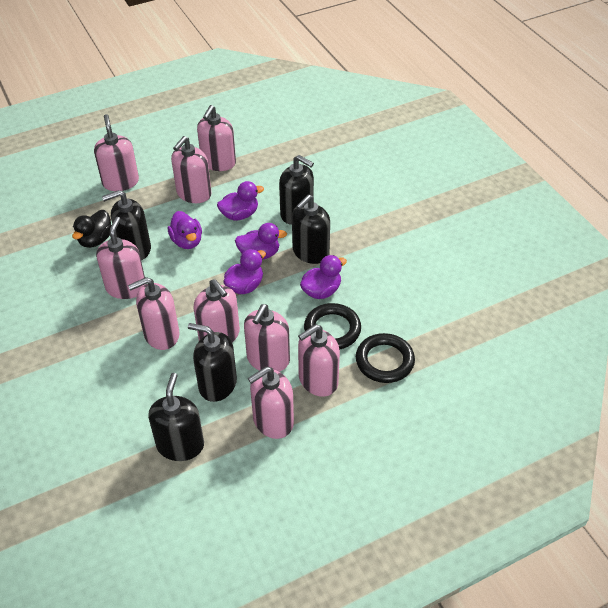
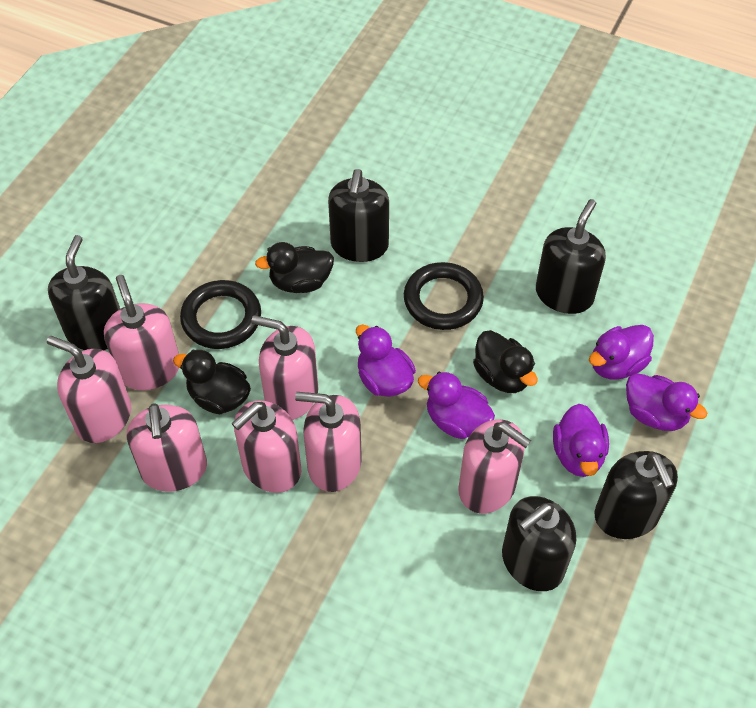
black duck: [72,210,111,248] = 1 -> [173,350,251,414] [255,242,334,293] [473,330,537,393] = 3
pink soap dispenser: [94,114,139,191] [96,217,146,299] [128,277,179,350] [171,136,212,203] [194,279,240,342] [197,105,236,171] [244,304,290,372] [248,367,294,439] [298,324,340,397] = 9 -> [47,336,131,443] [104,275,179,390] [127,403,207,492] [232,400,301,493] [251,315,319,420] [295,392,362,492] [458,419,531,514] = 7

